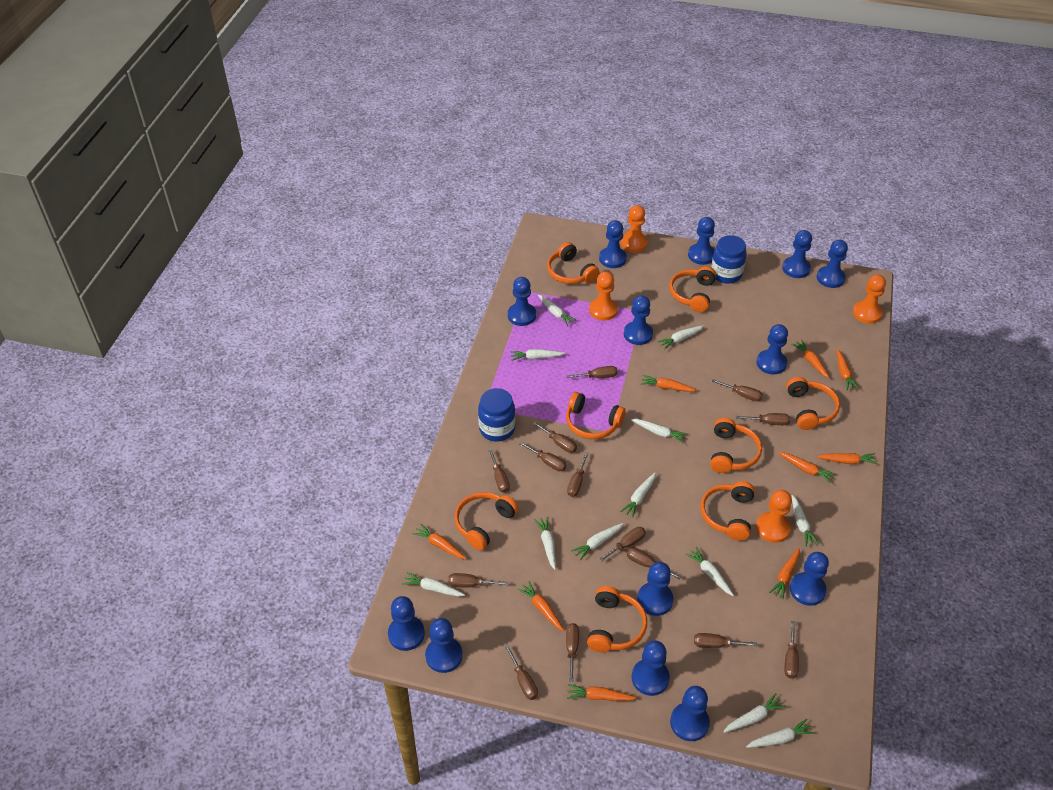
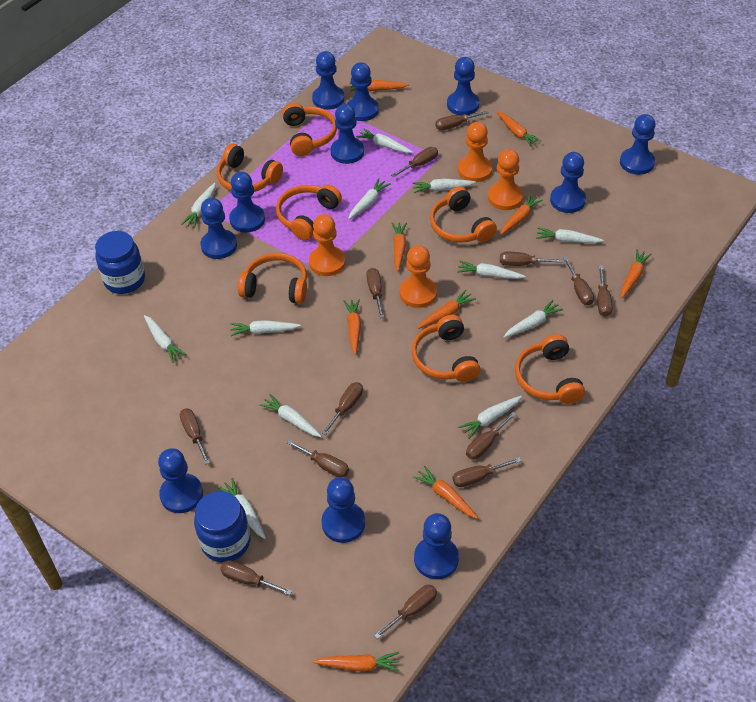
blue pawn: [388,596,425,651] [425,618,463,673] [508,277,536,326] [599,220,627,268] [624,295,653,345] [632,640,670,696] [637,562,673,616] [670,686,710,741] [688,217,715,265] [756,324,788,374] [782,230,812,278] [790,552,829,606] [817,240,848,288] = 13 -> [158,448,203,513] [200,198,237,259] [229,172,265,233] [312,51,344,110] [322,477,365,543] [330,104,364,164] [347,62,379,121] [414,513,459,579] [447,57,480,116] [550,152,586,213] [620,114,656,175] = 11
brown screwdriver: [448,573,508,588] [488,448,510,493] [504,645,538,700] [519,442,567,471] [532,422,577,453] [566,366,618,378] [566,623,579,682] [567,452,589,497] [599,527,646,562] [627,547,682,580] [694,633,757,648] [712,379,763,401] [736,413,790,425] [784,621,799,679] = 14 -> [180,408,210,465] [220,560,292,595] [287,440,349,477] [322,382,363,435] [366,268,384,318] [374,585,437,639] [391,147,438,178] [435,111,489,130] [453,457,521,487] [466,412,516,460] [500,252,563,266] [563,257,594,305] [598,266,612,317] = 13
orange headphones: [455,492,519,550] [547,242,600,284] [566,392,626,439] [587,586,647,652] [669,266,716,312] [700,481,755,541] [710,418,762,473] [786,377,840,430] = 8 -> [217,144,283,192] [238,253,307,304] [276,184,342,240] [282,103,337,156] [412,315,481,382] [430,186,497,243] [515,334,585,404] = 7

